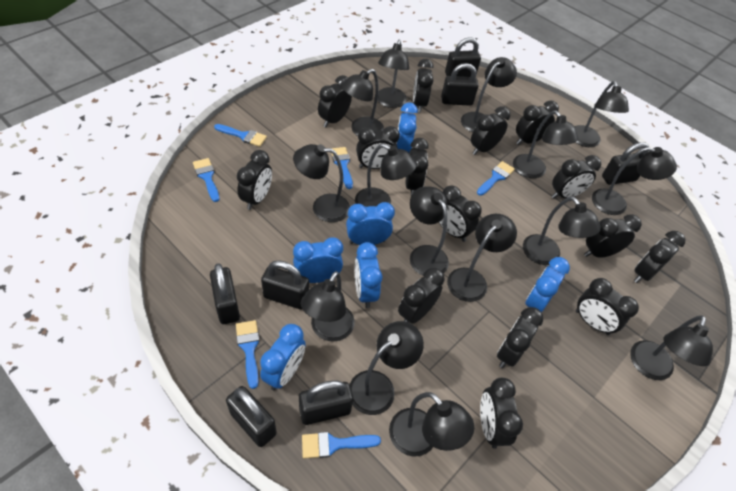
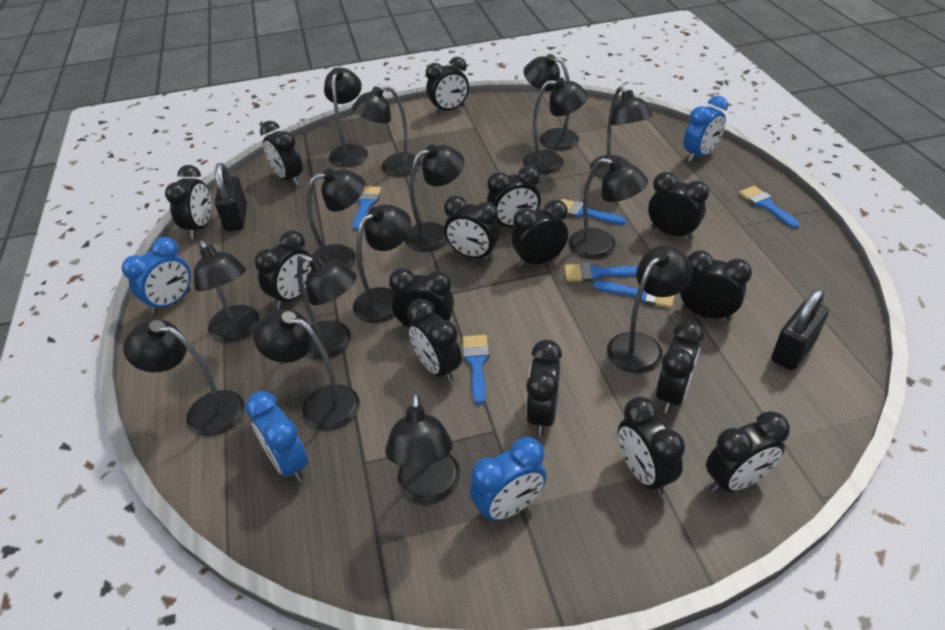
black padlock: [210,263,240,324] [226,386,277,447] [261,260,309,310] [299,380,353,425] [441,63,479,106] [445,37,481,77] [602,142,649,185] = 7 -> [215,163,247,231] [771,289,829,370] = 2
blue clock: [260,324,306,390] [293,238,343,283] [346,202,395,245] [355,242,382,308] [396,103,418,152] [525,257,570,312] = 6 -> [122,237,191,315] [245,391,308,482] [470,437,546,523] [684,96,728,162] = 4

